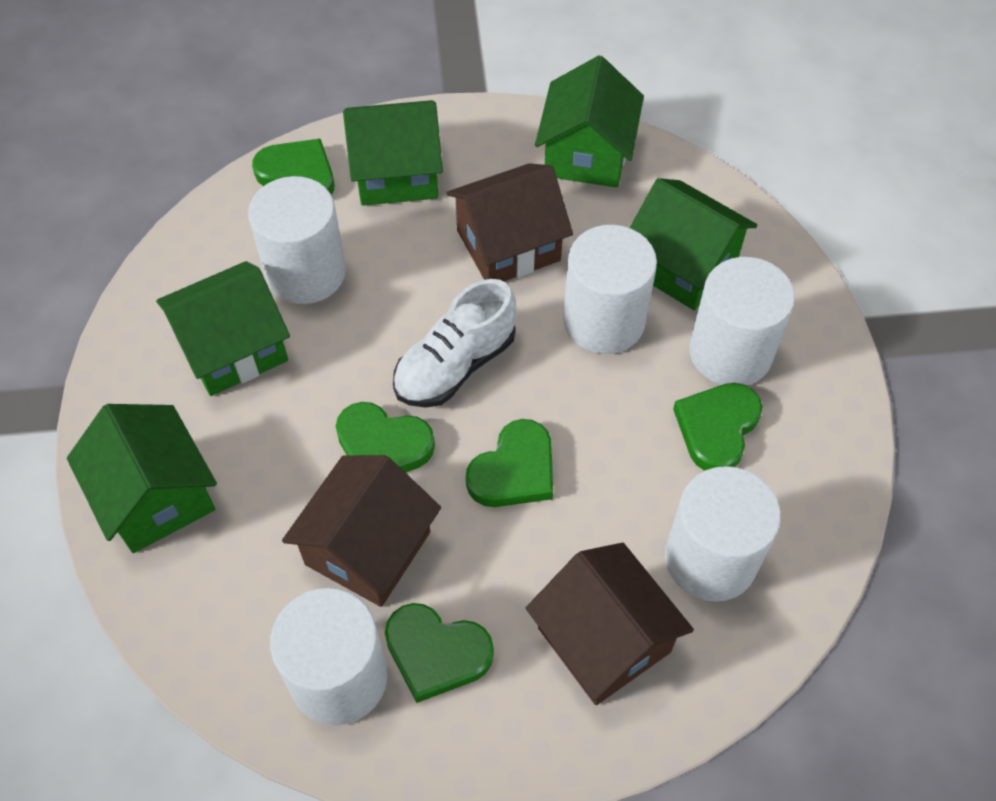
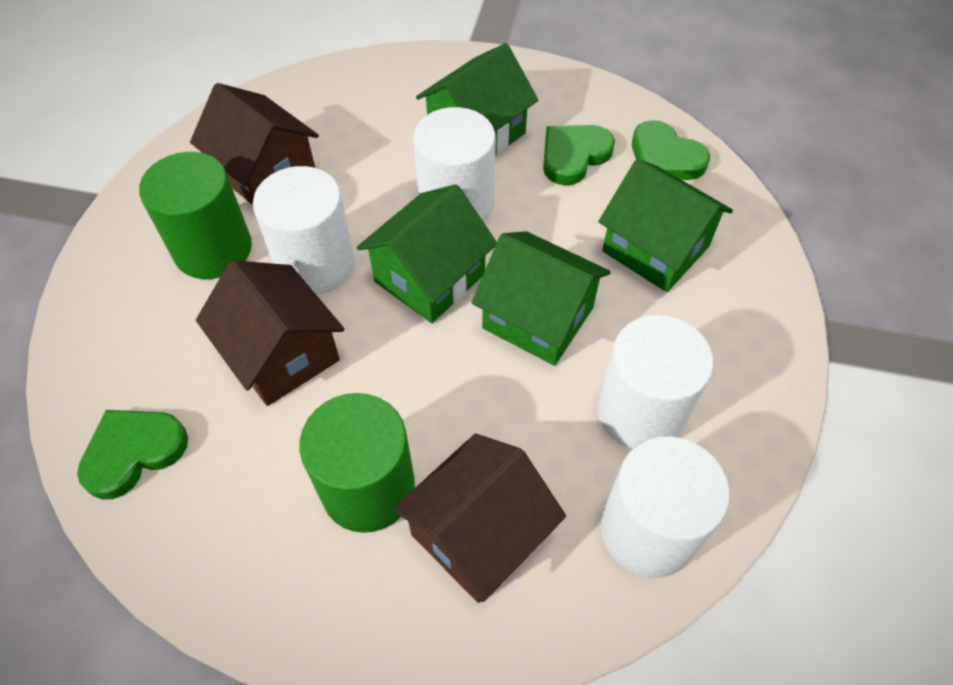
green cylinder: none = 0 -> [139,152,252,279] [299,393,415,533] = 2
green heart: [252,139,334,195] [336,402,435,472] [385,603,494,703] [466,419,553,507] [673,383,763,471] = 5 -> [77,410,188,500] [543,125,615,185] [632,120,710,180] = 3
green house: [67,404,217,553] [156,261,290,396] [343,100,443,206] [535,56,644,188] [630,178,757,310] = 5 -> [357,184,497,323] [416,43,538,155] [472,231,611,366] [598,159,733,292] = 4
white cylinder: [248,176,346,304] [270,588,388,726] [563,225,657,354] [665,466,781,602] [689,257,795,386] = 5 -> [253,166,355,294] [413,107,496,222] [597,315,714,449] [600,436,730,578] = 4
white shoe: [393,279,517,408] = 1 -> none = 0

